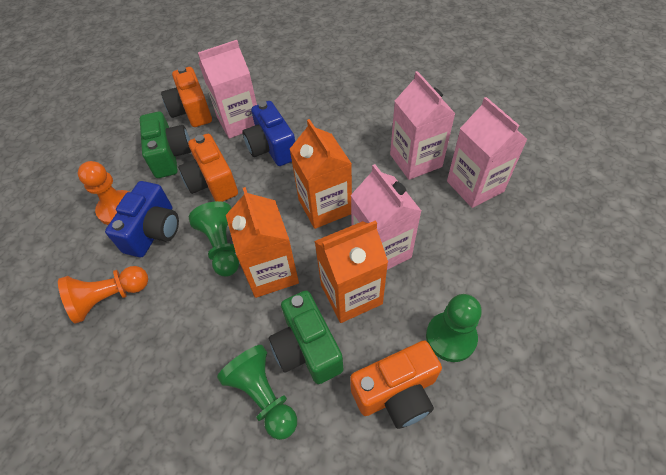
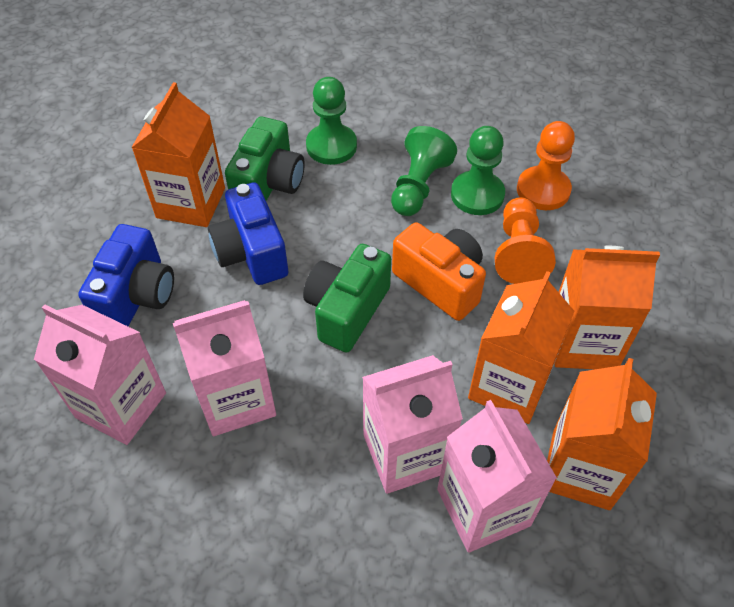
orange camera: [161,66,212,127] [178,134,238,202] [350,340,442,429] = 3 -> [392,222,486,321] = 1
orange carton: [226,187,299,298] [290,119,352,229] [314,220,388,323] = 3 -> [131,82,225,227] [468,271,574,424] [547,358,657,510] [554,246,660,369] = 4

